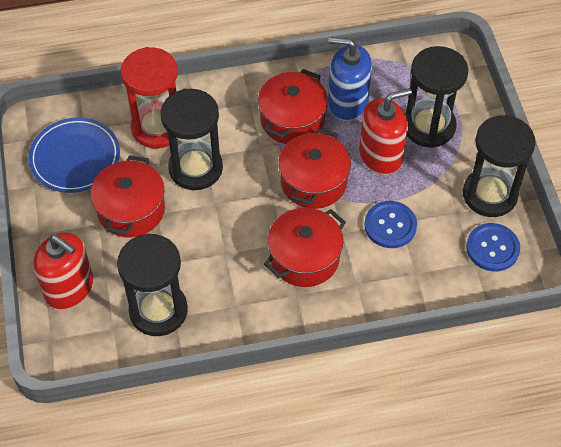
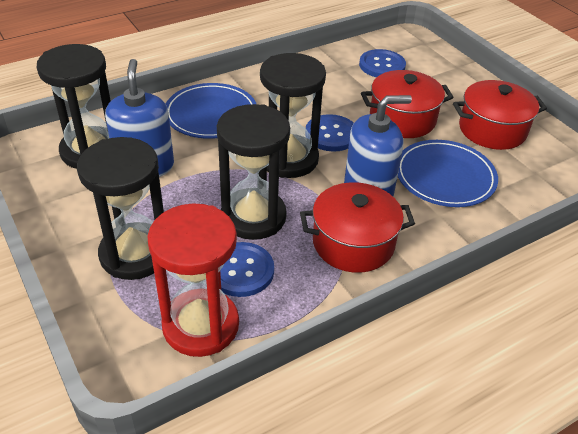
blue button: [364,201,417,248] [466,223,520,272] = 2 -> [220,242,274,297] [306,114,354,152] [359,49,406,77] = 3
blue plate: [29,118,120,193] = 1 -> [166,83,256,139] [398,140,498,207] = 2
blue soap dispenser: [328,37,372,121] = 1 -> [105,59,174,177] [344,95,412,197] = 2
red pot: [90,156,165,238] [258,69,328,144] [264,208,346,287] [278,129,351,209] = 4 -> [300,182,415,273] [361,70,454,138] [453,80,547,150] = 3
red soap dispenser: [33,233,93,310] [359,88,412,175] = 2 -> none = 0

